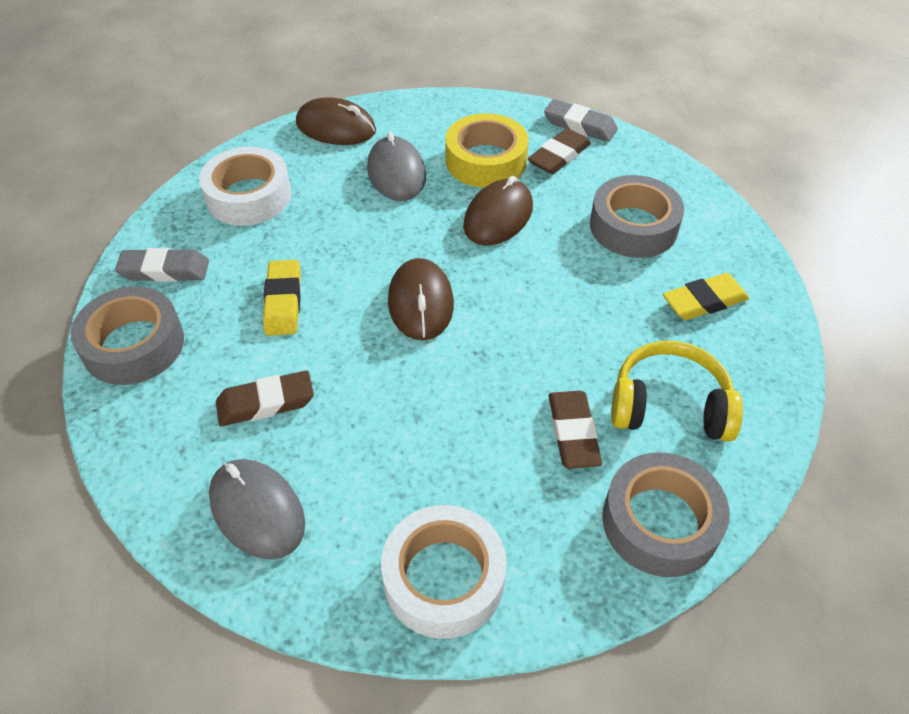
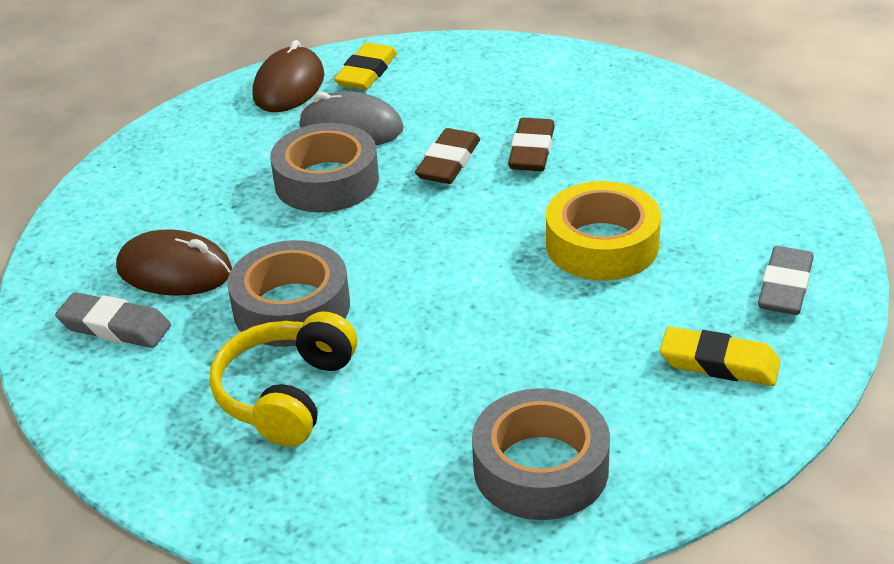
brown eraser: [216,371,314,426] [528,128,591,174] [549,391,602,469] = 3 -> [415,128,480,184] [508,118,555,171] = 2
brown mouse: [296,97,376,145] [388,258,454,340] [463,176,533,245] = 3 -> [116,229,232,296] [252,40,324,112] = 2
grey mouse: [209,459,305,559] [367,132,426,201] = 2 -> [300,91,403,145] = 1
white tape: [199,147,291,226] [381,505,507,639] = 2 -> none = 0

